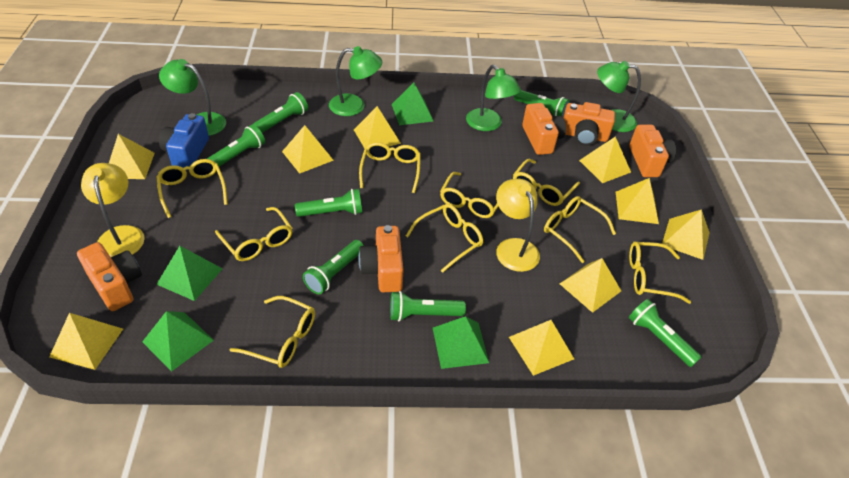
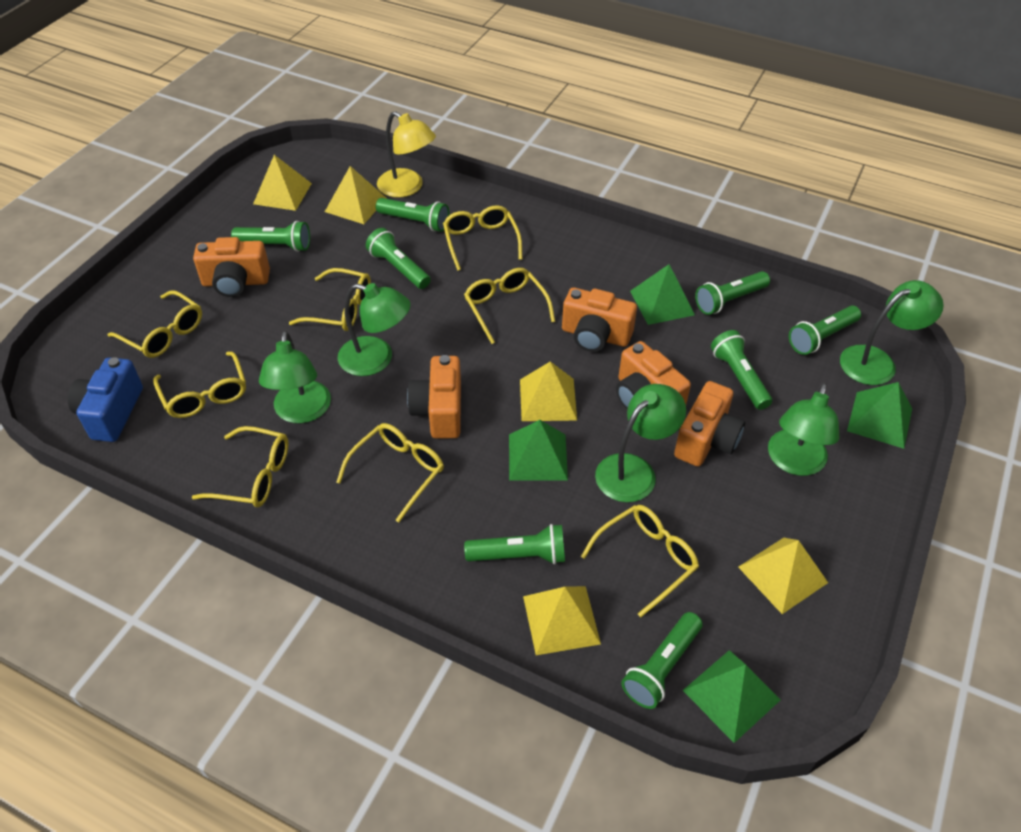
green flashlight: [207,124,265,167] [253,92,308,133] [295,189,363,217] [303,240,364,294] [390,291,466,321] [514,90,570,117] [629,299,702,367] = 7 -> [231,221,310,252] [366,228,431,289] [376,198,450,232] [464,524,565,564] [621,612,703,709] [695,271,770,315] [711,330,772,410] [789,305,861,355] = 8
green lamp: [159,59,226,136] [329,46,382,116] [466,65,521,131] [597,61,641,132] = 4 -> [259,331,331,423] [338,283,411,376] [595,384,686,502] [768,383,839,476] [840,280,944,385] = 5
yellow glasses: [156,159,228,218] [215,207,292,261] [229,296,315,368] [359,142,421,193] [406,204,483,273] [440,172,499,218] [513,159,580,206] [544,196,616,263] [629,241,691,304] = 9 -> [108,290,202,358] [153,351,246,418] [192,426,288,507] [289,268,371,331] [337,423,444,522] [443,205,522,271] [464,268,555,344] [581,505,699,617] = 8
yellow lamp: [81,163,145,257] [496,179,540,272] = 2 -> [377,111,436,198] = 1
yellow pyramid: [49,313,123,370] [109,134,155,179] [282,125,334,174] [354,106,401,148] [509,320,574,376] [560,258,621,313] [579,137,631,183] [616,178,659,224] [662,209,710,260] = 9 -> [253,155,312,211] [325,166,387,224] [520,362,577,421] [523,586,601,655] [738,538,828,614] = 5

